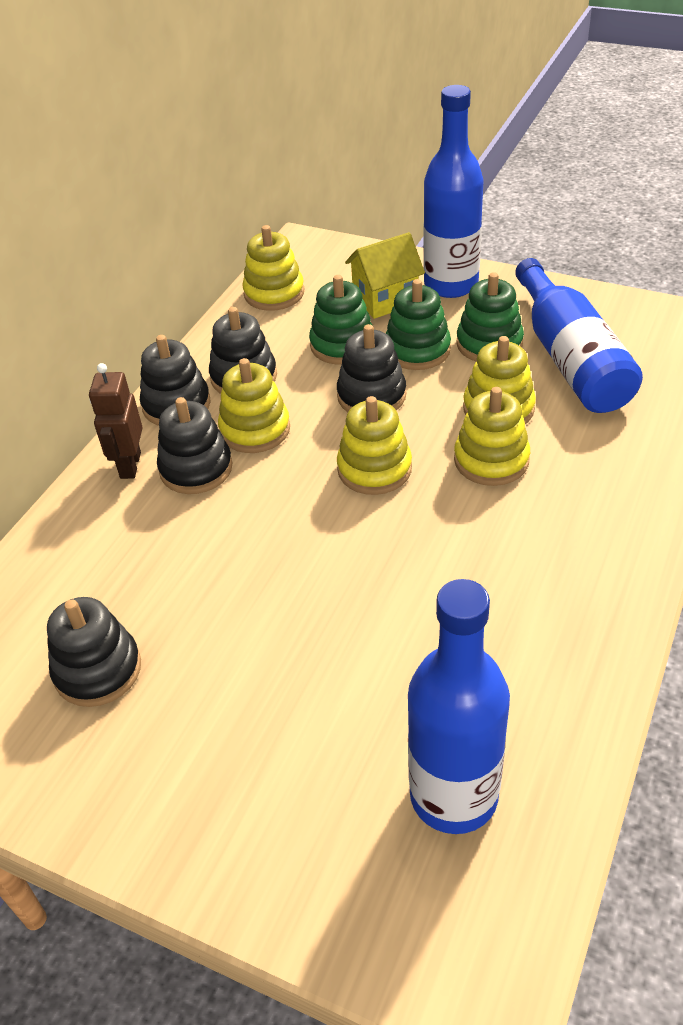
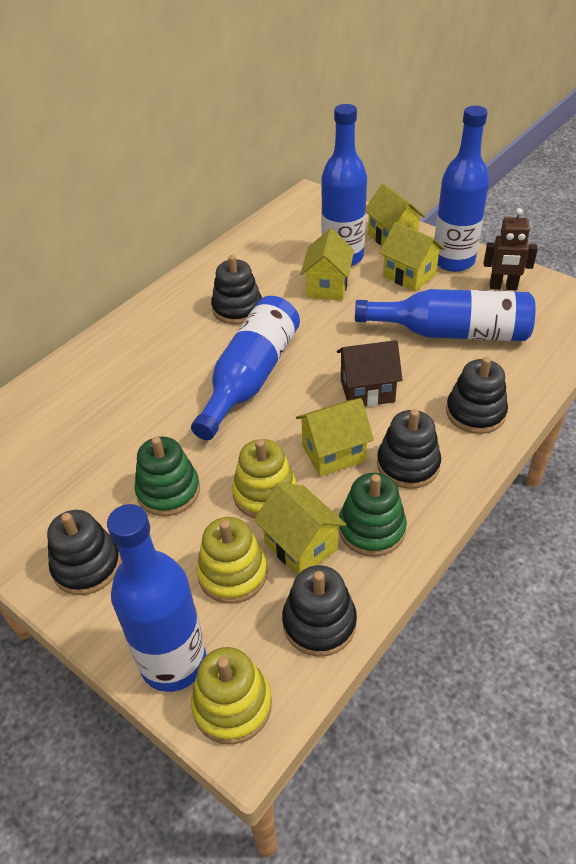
blue bottle: [408,579,510,834] [424,85,484,298] [515,258,643,413] = 3 -> [107,504,206,692] [191,296,300,440] [321,104,367,266] [355,289,536,341] [434,106,489,272] = 5
brown house: none = 0 -> [337,340,403,407] = 1
green stacking toy: [309,275,373,365] [386,279,451,370] [456,272,524,362] = 3 -> [134,437,200,516] [338,473,407,557] = 2
yellow house: [345,232,425,319] = 1 -> [254,482,347,575] [296,398,374,477] [300,228,354,301] [366,184,425,246] [379,222,445,292] = 5
yellow stacking toy: [218,358,290,453] [242,225,304,311] [337,396,412,495] [454,387,530,486] [463,336,536,424] = 5 -> [191,647,272,744] [196,517,268,604] [232,439,297,518] = 3

